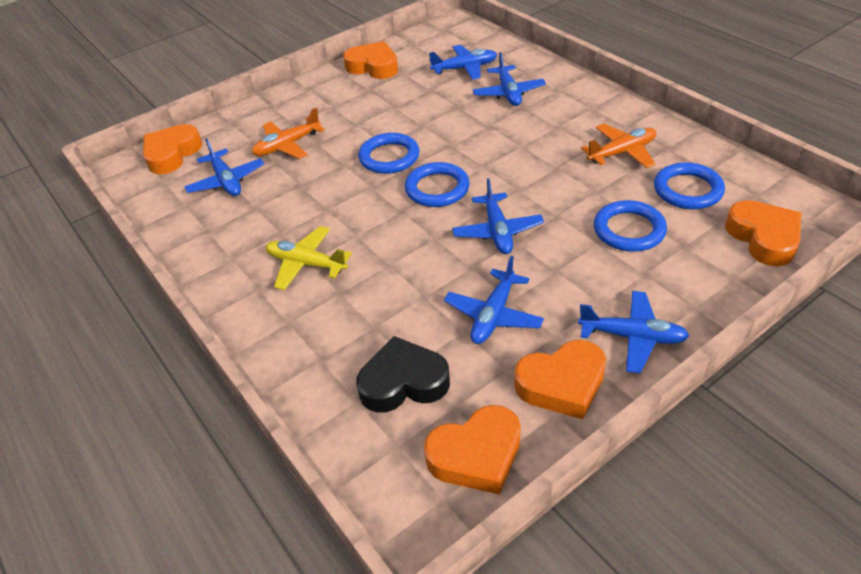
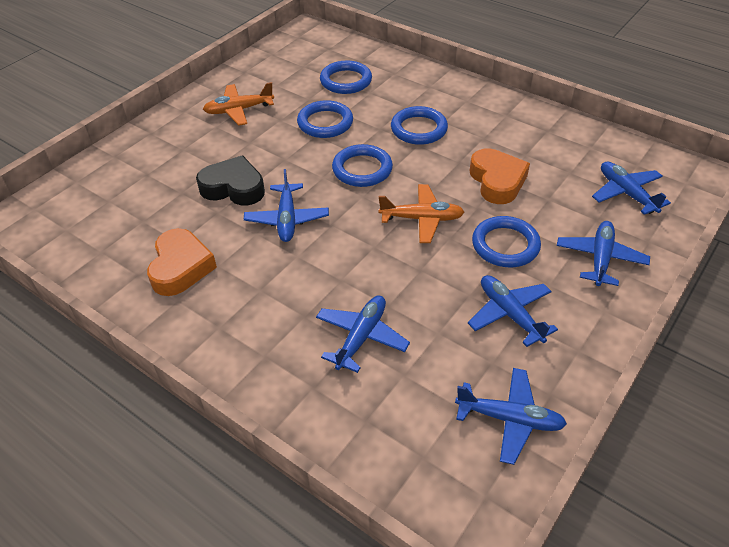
blue ring: [358,133,420,174] [405,162,470,207] [594,200,667,252] [654,162,725,209] = 4 -> [297,100,353,138] [320,61,372,94] [332,144,393,187] [391,106,448,145] [472,216,541,267] = 5
orange heart: [143,124,202,174] [343,41,398,79] [424,405,521,495] [514,340,606,419] [725,200,801,266] = 5 -> [147,228,217,296] [470,148,530,204] = 2
yellow plane: [266,226,352,290] = 1 -> none = 0

